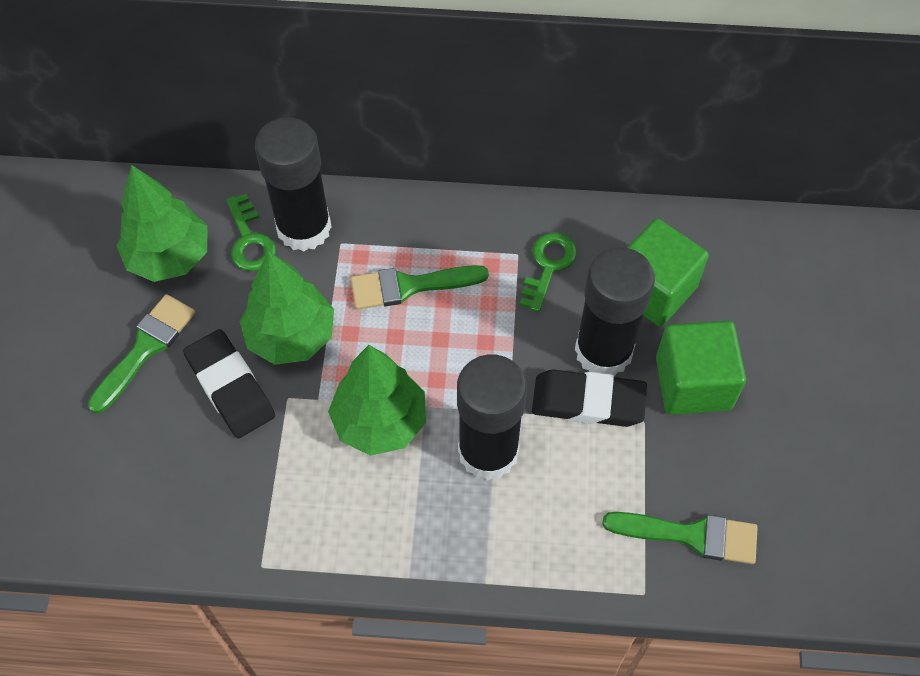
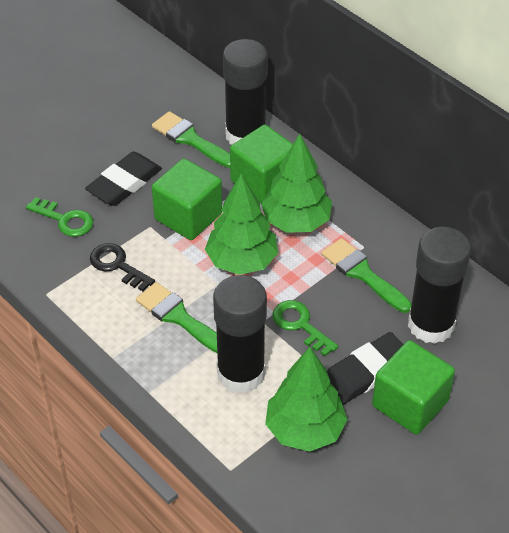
black key: none = 0 -> [90,243,155,291] = 1
green cube: [627,218,709,326] [656,321,746,415] = 2 -> [152,158,222,240] [230,125,293,204] [372,340,455,435] = 3

